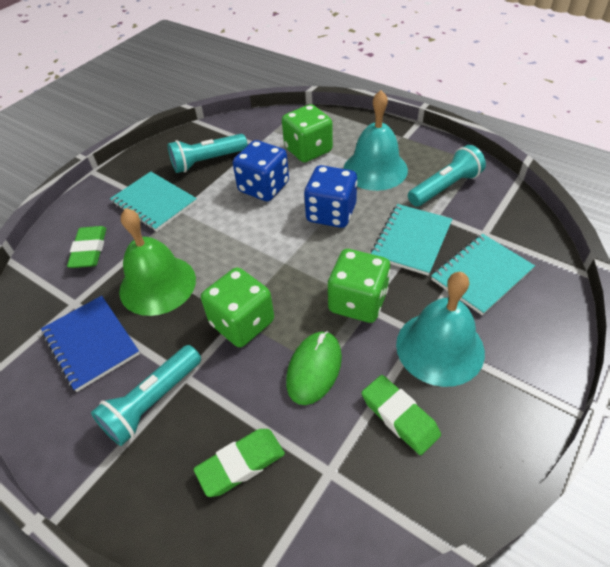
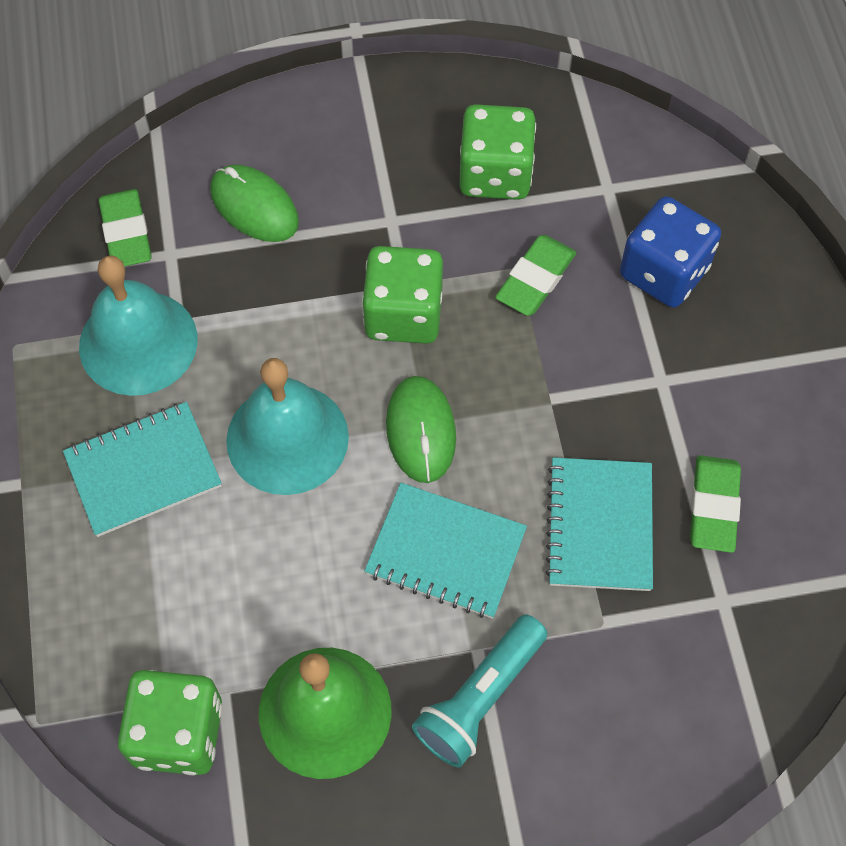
blue dice: [233,140,289,201] [304,165,357,228] = 2 -> [620,196,721,308] = 1
blue notebook: [41,296,140,392] = 1 -> none = 0
green mouse: [286,331,342,405] = 1 -> [210,165,299,242] [386,376,456,483] = 2
turquoise flashlight: [91,345,201,446] [168,134,248,173] [408,145,486,207] = 3 -> [412,614,547,768] = 1

